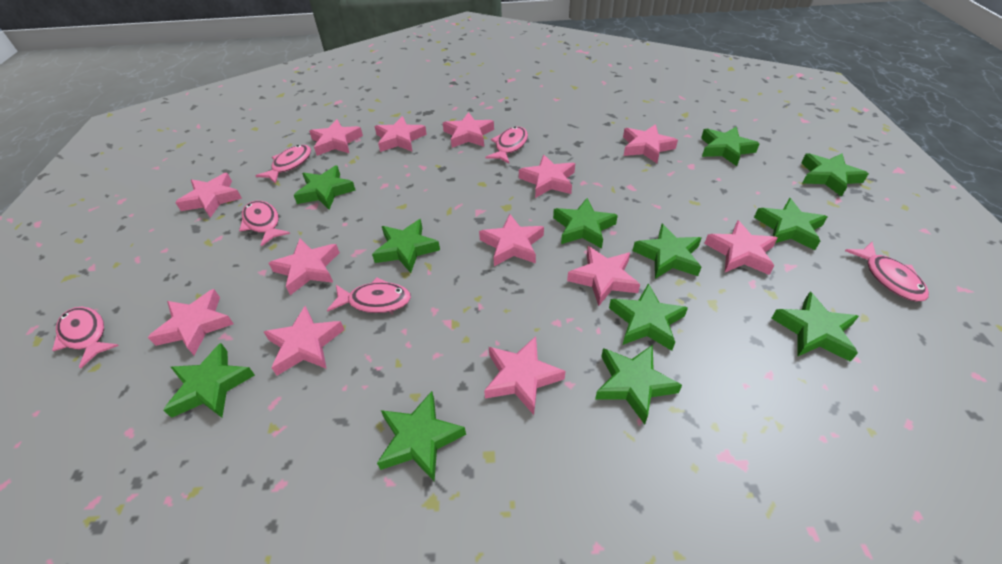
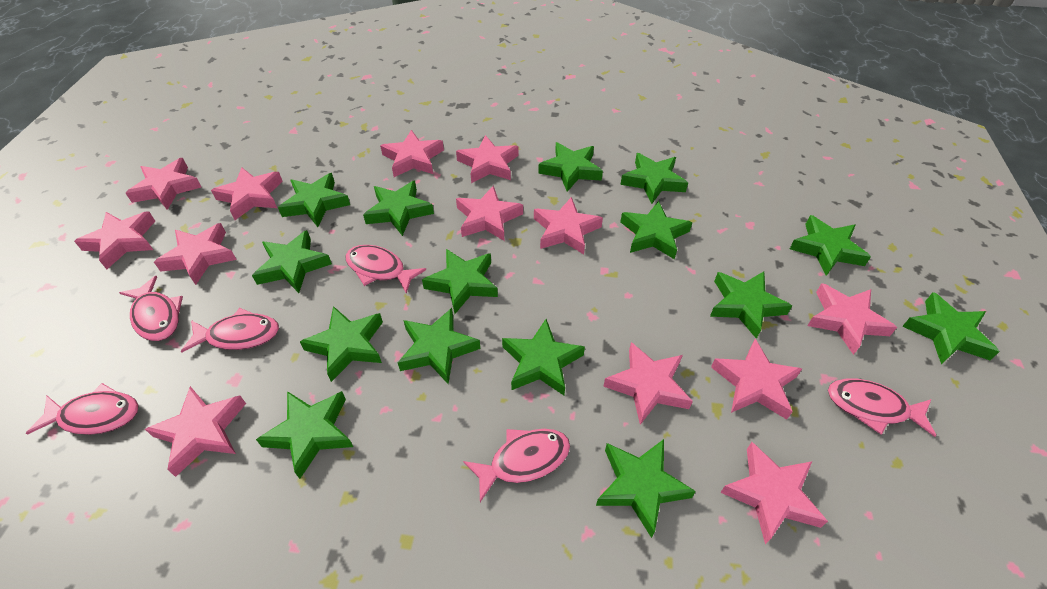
green star: [163,343,255,418] [294,165,356,209] [372,219,440,273] [377,391,466,481] [553,198,618,248] [595,345,682,424] [609,283,688,351] [633,224,701,279] [701,127,760,166] [754,198,827,250] [771,292,859,362] [801,153,869,197] = 12 -> [252,230,332,293] [256,391,353,479] [278,173,350,227] [300,306,383,382] [363,180,434,236] [398,308,480,384] [422,249,498,314] [502,319,585,395] [538,142,603,192] [596,439,696,538] [620,153,688,204] [620,201,693,259] [710,271,792,339] [790,215,871,276] [902,292,1000,364] = 15

